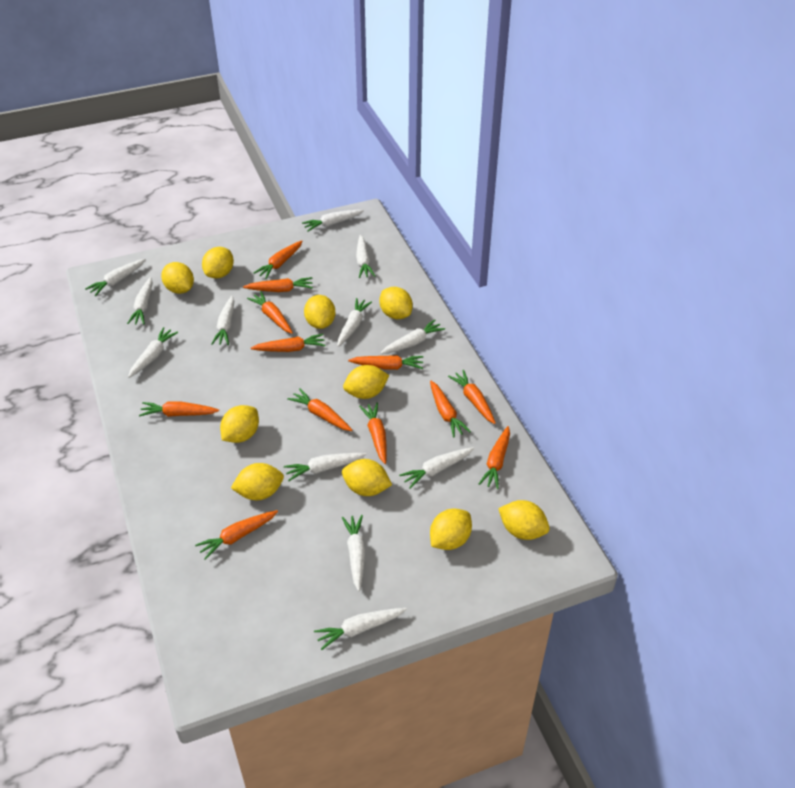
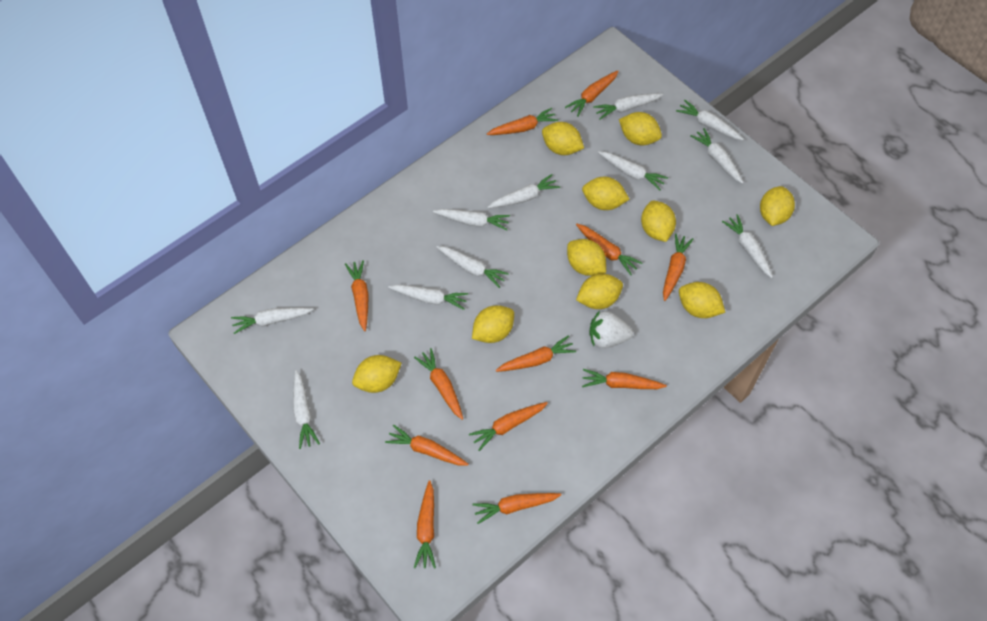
white carrot: [85,259,146,296] [127,277,153,324] [128,327,178,378] [211,296,234,345] [284,453,366,481] [302,210,364,231] [314,608,407,650] [338,298,372,347] [342,515,366,591] [356,235,375,278] [380,320,445,354] [399,447,474,489] = 12 -> [231,308,313,334] [293,370,320,449] [388,284,468,310] [433,209,510,230] [436,246,509,288] [487,174,560,208] [593,93,663,120] [598,151,668,190] [676,100,744,140] [690,128,744,184] [722,214,773,278] = 11
white strawberry: none = 0 -> [589,310,633,348] = 1

